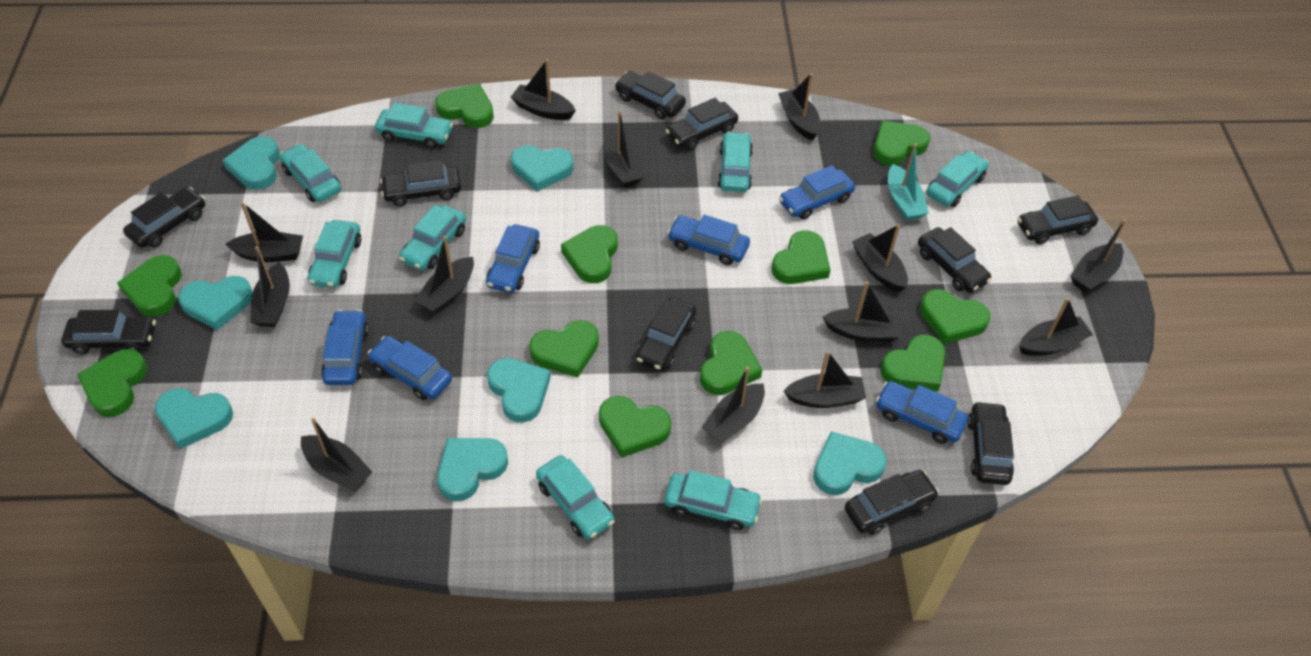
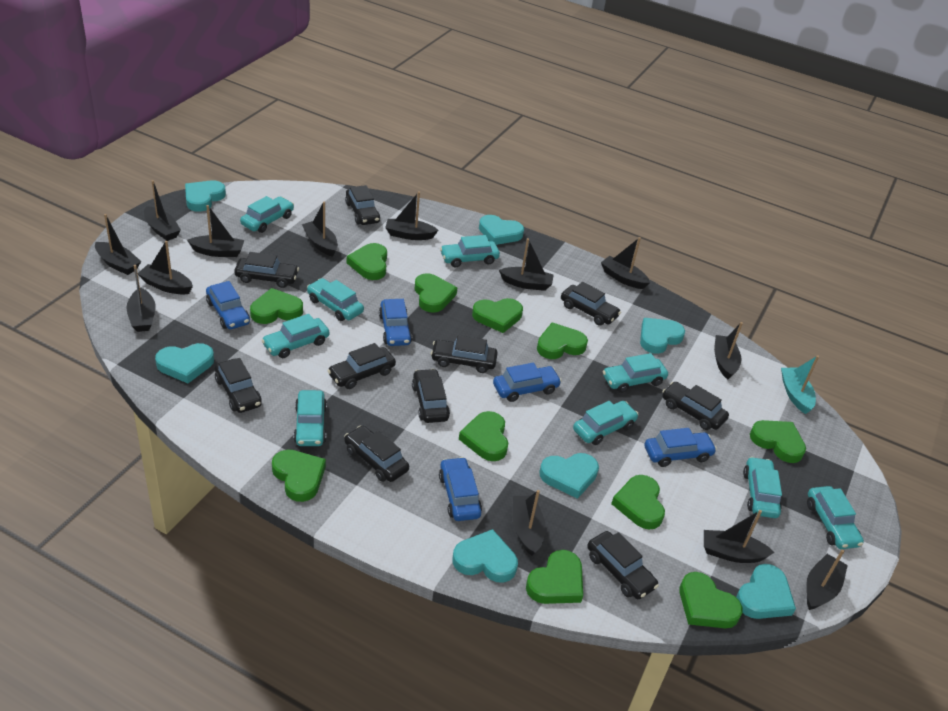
blue car: [321,310,369,385] [367,336,452,400] [486,224,540,293] [667,215,750,265] [779,165,855,220] [876,381,968,444] = 6 -> [206,281,250,329] [379,299,412,346] [439,457,482,521] [493,363,562,402] [645,428,717,467] = 5
turquoise car: [279,144,341,202] [308,220,362,288] [375,103,453,149] [399,205,466,271] [536,455,615,539] [664,470,762,530] [717,132,753,192] [926,151,989,207] = 8 -> [240,196,294,233] [261,314,329,358] [294,390,327,446] [307,278,364,321] [440,235,500,267] [573,401,639,445] [603,353,668,393] [743,457,782,518] [807,486,864,549] = 9

